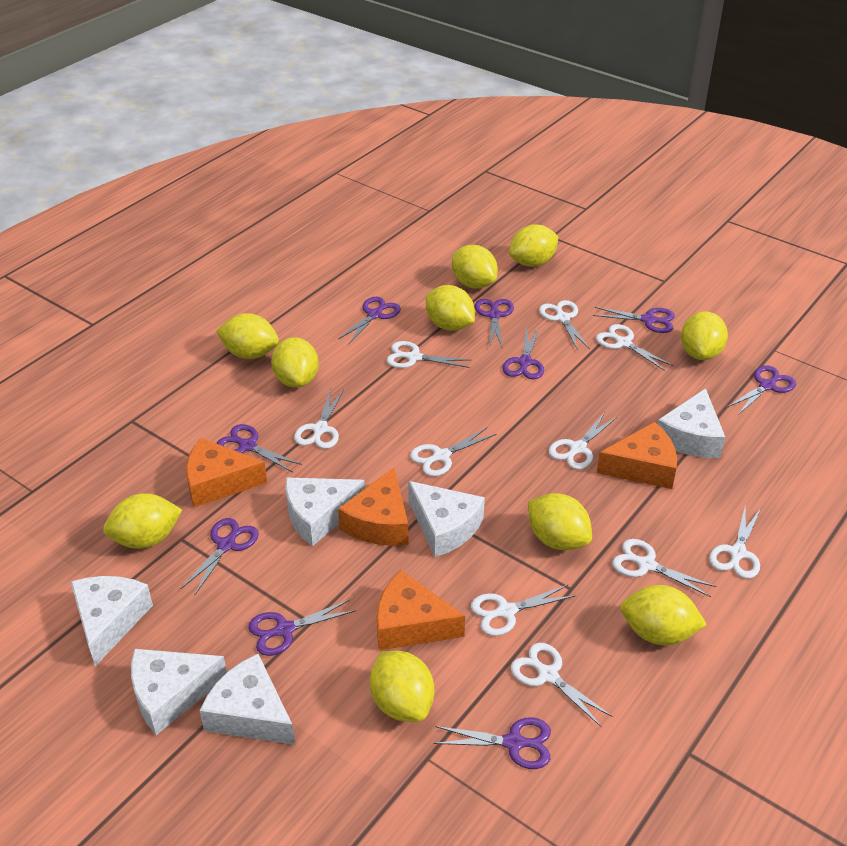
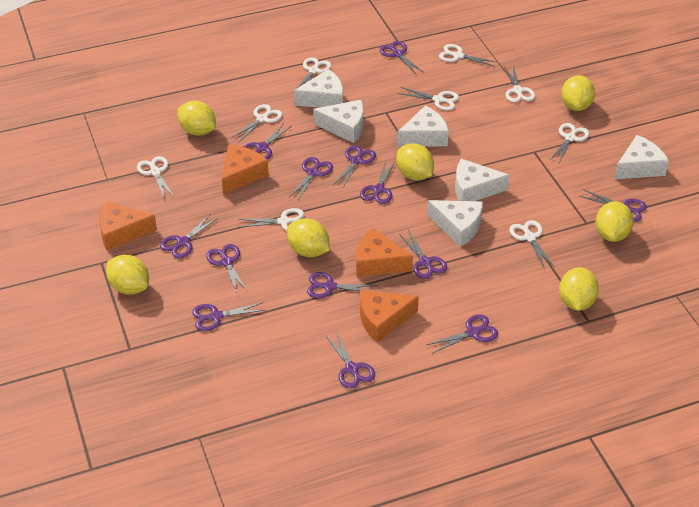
purple scissors: [180,518,259,595] [217,424,302,473] [248,599,356,656] [337,297,401,345] [433,717,551,769] [475,299,514,349] [502,327,544,379] [593,307,675,333] [727,366,796,415] = 9 -> [160,214,218,258] [192,302,265,331] [206,244,248,293] [244,123,292,160] [289,157,333,201] [307,272,378,298] [325,332,375,389] [333,145,376,189] [360,161,396,204] [379,41,424,74] [399,230,447,279] [427,314,498,354] [579,189,647,222] = 13
white scissors: [294,389,344,449] [386,341,472,368] [410,427,496,476] [471,585,575,636] [511,643,613,727] [539,300,590,350] [548,412,617,470] [596,324,673,371] [612,539,716,597] [709,506,761,579] = 10 -> [137,156,174,198] [231,104,283,142] [238,208,304,231] [293,57,332,92] [398,87,459,111] [439,44,497,67] [504,66,535,102] [510,220,555,269] [550,123,589,163] = 9
yellow lemon: [103,493,182,549] [216,313,279,359] [271,337,319,388] [370,651,434,722] [426,285,475,331] [452,245,498,288] [509,224,559,267] [528,493,592,550] [621,585,707,645] [681,312,728,360] = 10 -> [106,255,149,295] [178,101,216,136] [287,218,330,257] [396,143,434,181] [559,267,599,311] [561,75,595,111] [595,201,633,242] = 7

